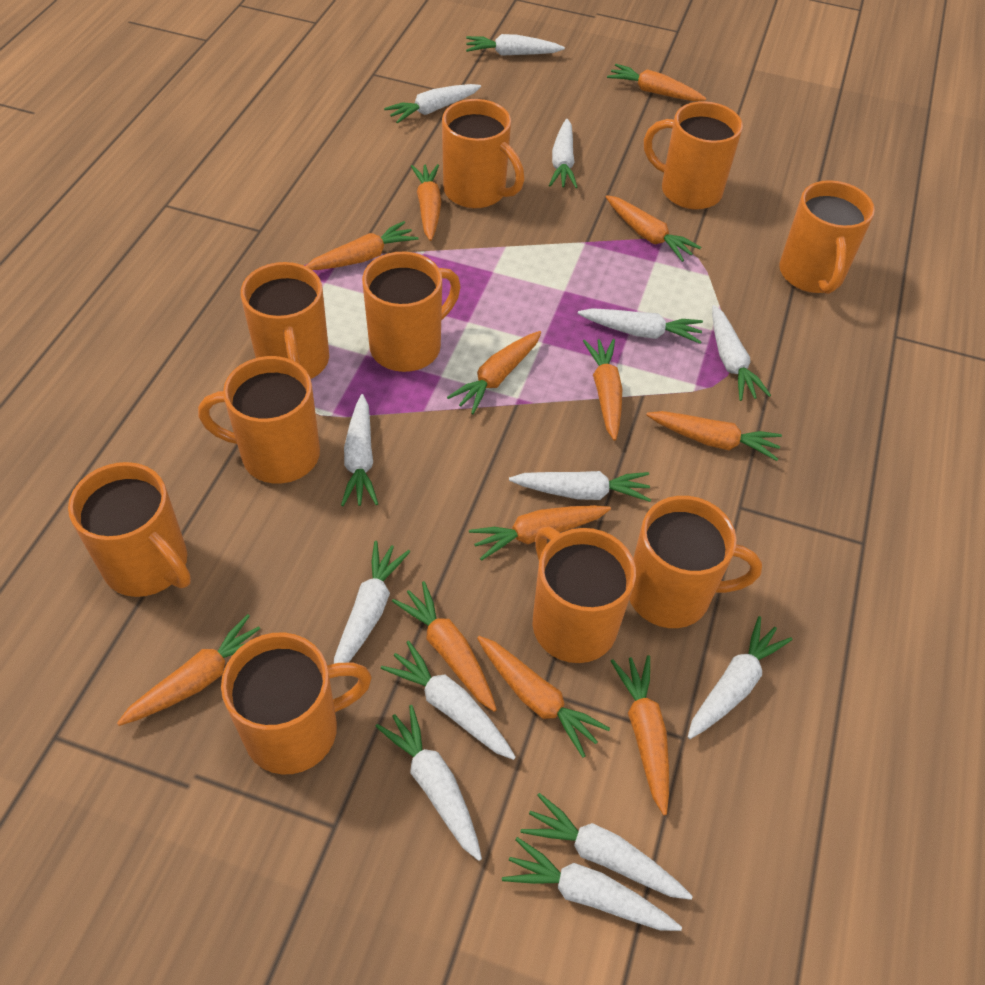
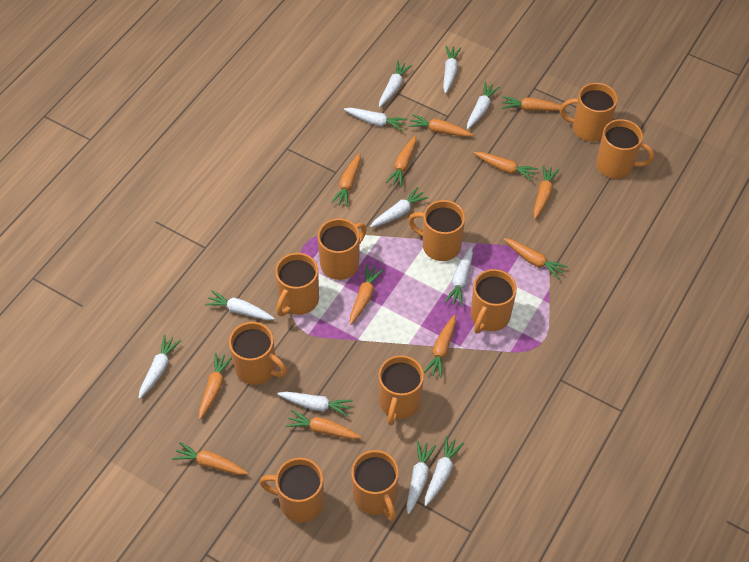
white carrot: [334,541,410,664] [341,394,378,506] [375,705,482,861] [381,641,516,760] [384,84,481,123] [466,34,565,56] [502,837,682,931] [509,471,651,502] [521,793,693,900] [549,119,578,188] [578,308,703,344] [688,616,792,739] [712,305,771,401] = 13 -> [139,335,181,399] [205,291,275,320] [277,392,353,417] [344,108,407,131] [370,187,429,228] [379,60,412,107] [407,441,436,514] [425,436,464,506] [443,45,461,94] [445,247,473,307] [467,82,500,129] = 11

